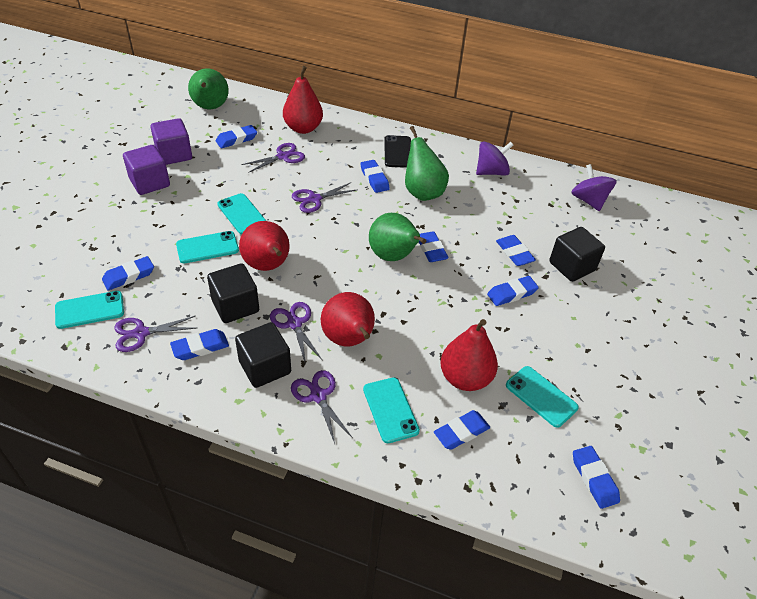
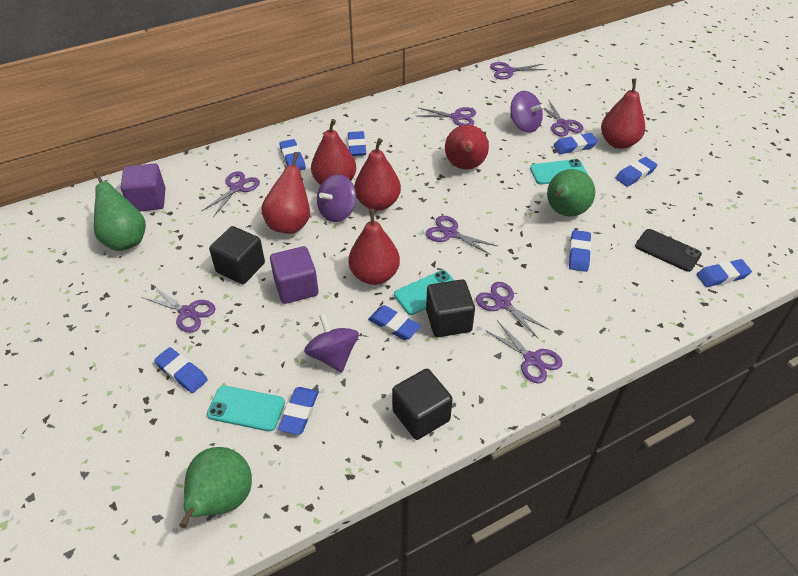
purple scissors: [114,316,196,352] [241,143,305,173] [270,302,322,365] [291,370,353,444] [292,182,356,213] = 5 -> [141,286,216,333] [201,171,260,217] [418,107,476,126] [426,216,498,255] [476,282,550,338] [485,320,562,383] [490,62,547,80] [544,100,584,137] = 8
purple spinning top: [476,141,513,176] [571,164,617,211] = 2 -> [304,313,359,373] [317,174,356,222] [510,91,544,133] = 3
red pear: [239,221,290,271] [283,66,323,134] [321,292,375,346] [440,319,498,391] = 4 -> [261,152,310,234] [311,119,356,185] [348,209,400,285] [354,138,401,210] [445,125,489,169] [601,78,645,149] = 6
turquoise phone: [55,291,124,329] [176,231,239,263] [217,193,266,235] [363,377,420,443] [506,366,579,428] = 5 -> [207,386,285,432] [394,270,455,315] [530,159,588,185] = 3

